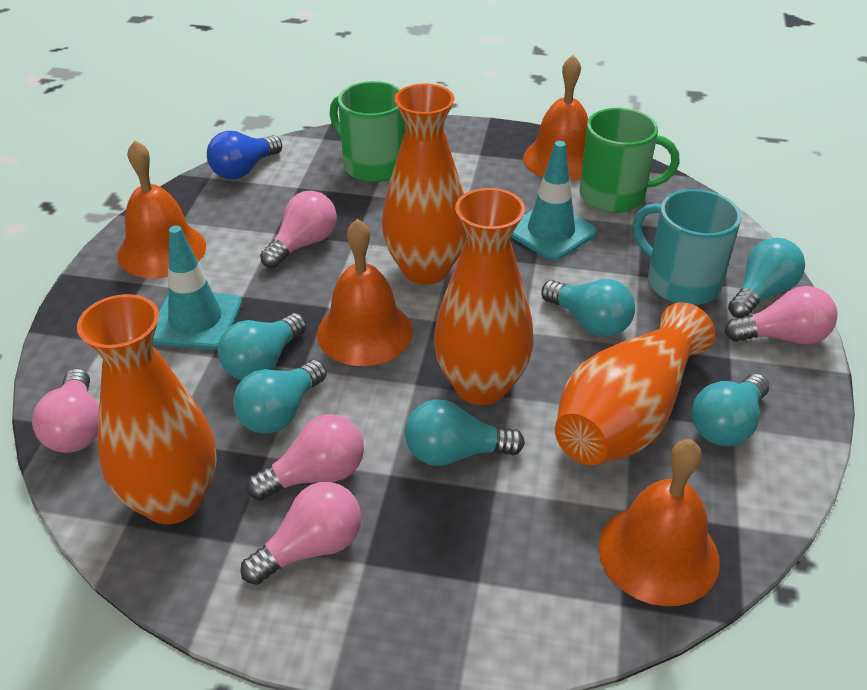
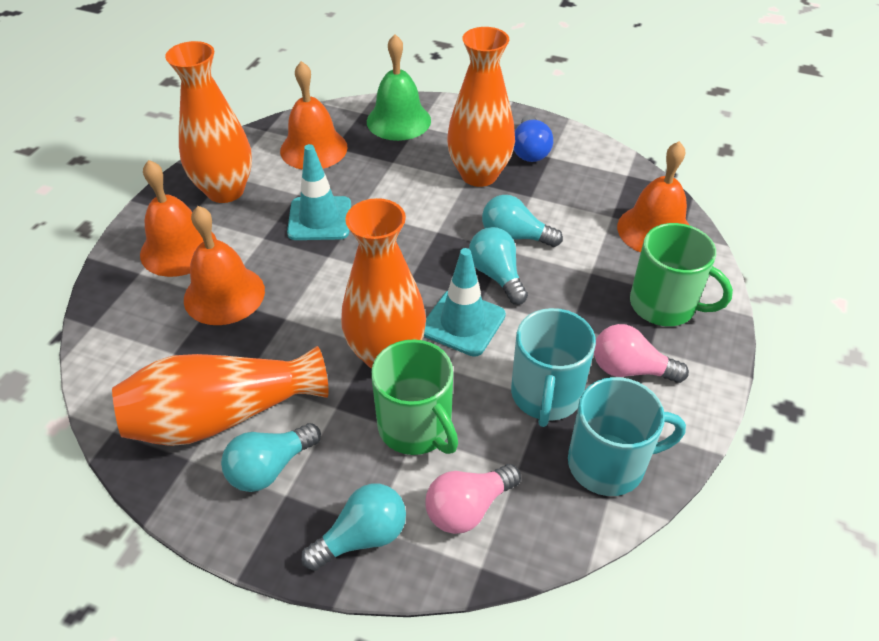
green bell: none = 0 -> [367,34,431,141] = 1
pink light bulb: [32,368,99,453] [240,482,361,585] [246,414,364,501] [260,191,337,268] [725,286,838,344] = 5 -> [425,464,521,534] [594,324,689,383] = 2
turquoise light bulb: [218,313,307,380] [233,360,327,434] [405,399,525,466] [541,279,635,337] [692,374,769,446] [728,238,805,318] = 6 -> [221,423,321,492] [301,484,406,571] [469,227,528,305] [482,195,563,247] = 4
turquoise mug: [633,189,741,305] = 1 -> [511,308,596,427] [568,377,686,496] = 2

